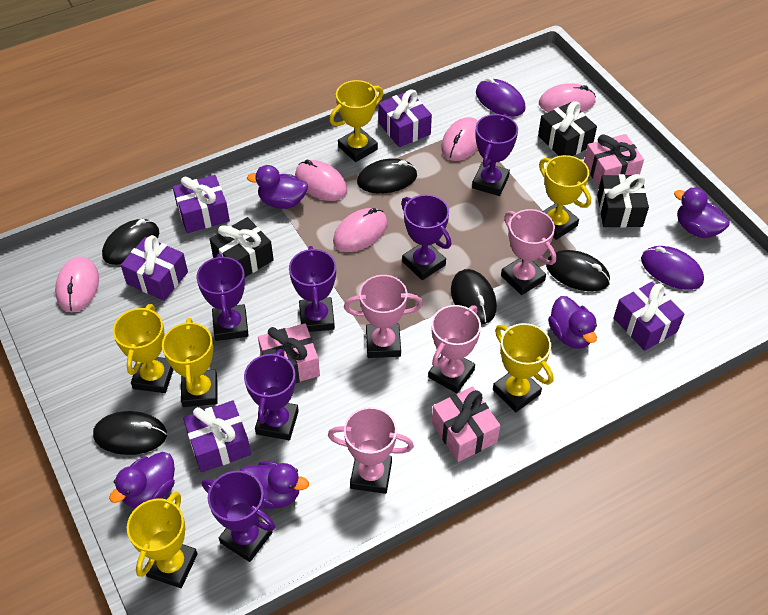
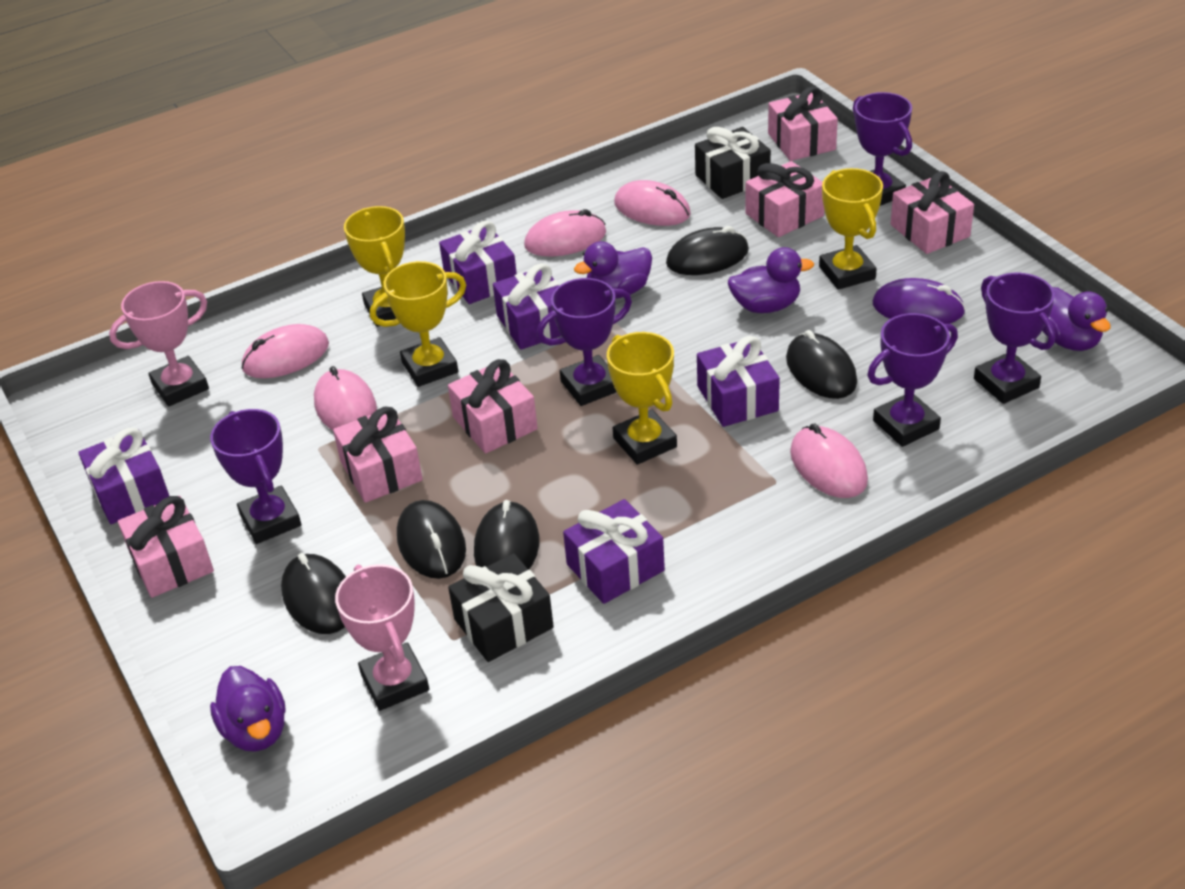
black gift: [210,217,274,277] [538,101,597,156] [597,174,649,228] = 3 -> [448,553,554,662] [695,127,771,199] = 2
pink gift: [258,323,320,384] [432,386,501,462] [584,134,644,187] = 3 -> [118,496,214,598] [333,407,423,503] [448,359,538,454] [745,161,824,237] [768,87,838,161] [891,171,974,254] = 6
pink trophy: [328,407,414,494] [344,275,423,358] [428,305,481,393] [501,209,556,295] = 4 -> [109,281,209,406] [335,564,429,711] = 2
purple duck: [109,452,175,508] [240,461,309,509] [247,165,308,209] [548,296,597,349] [674,188,730,238] = 5 -> [210,666,286,752] [574,241,652,299] [728,247,814,313] [1042,287,1111,351] = 4
purple mouse: [476,77,525,117] [641,246,704,290] = 2 -> [872,278,966,324] = 1
purple trophy: [196,254,249,341] [202,471,275,562] [244,349,299,440] [289,246,336,332] [401,194,451,280] [472,114,518,196] = 6 -> [210,409,301,544] [537,278,632,406] [853,92,912,206] [867,313,958,447] [974,273,1055,404] = 5
yellow trophy: [113,304,174,393] [127,491,198,588] [162,318,218,407] [329,80,383,162] [493,323,553,412] [539,155,591,240] = 6 -> [344,206,405,327] [370,261,466,387] [607,332,677,465] [819,168,883,290] = 4

